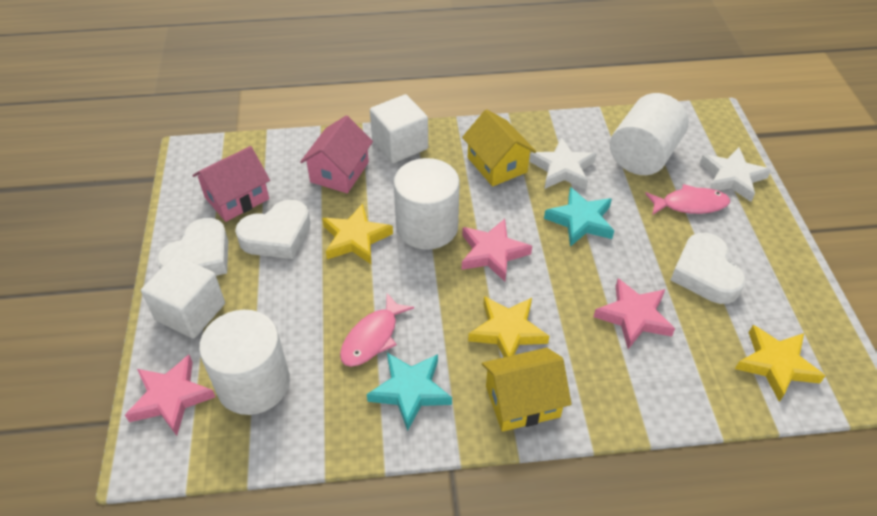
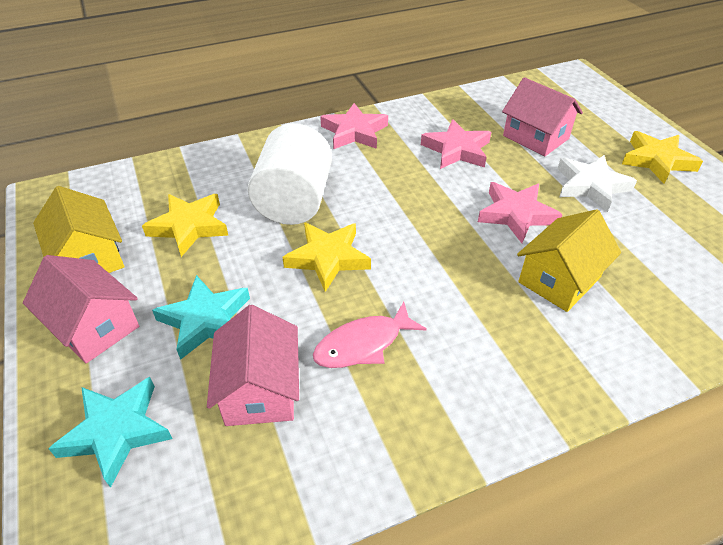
pink fish: [340,293,414,367] [645,184,730,215] = 2 -> [313,302,427,368] = 1
pink house: [192,146,270,222] [300,115,373,193] = 2 -> [23,255,139,364] [207,305,299,426] [502,77,583,156] = 3
white cube: [141,255,225,339] [370,94,428,163] = 2 -> none = 0
white cylinder: [199,310,290,415] [393,158,460,250] [610,93,689,175] = 3 -> [248,123,332,225] = 1
white heart: [157,218,228,276] [235,200,310,259] [671,233,746,304] = 3 -> none = 0
white star: [529,137,596,189] [700,147,771,202] = 2 -> [557,155,637,212] = 1

